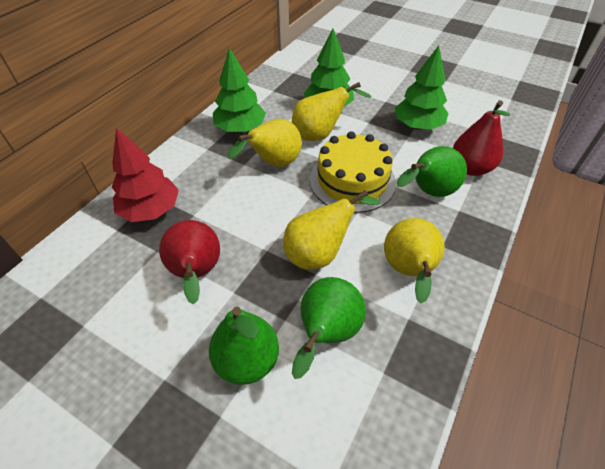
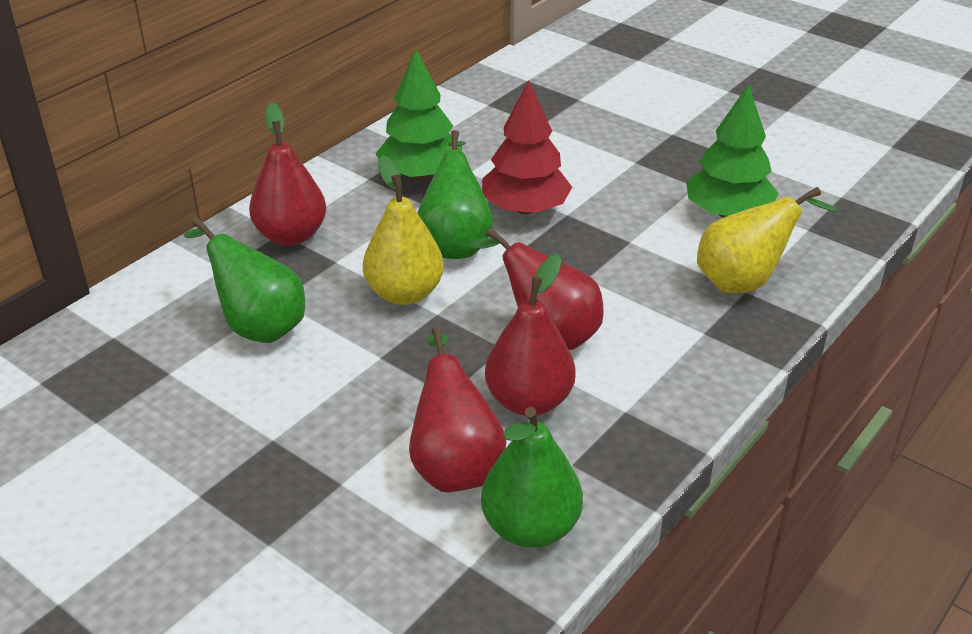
green tree: [213,48,266,132] [304,28,354,107] [395,45,449,130] = 3 -> [376,49,462,180] [686,84,779,218] = 2
red pear: [159,220,220,304] [453,100,510,176] = 2 -> [249,102,326,246] [409,327,507,492] [469,228,604,350] [485,254,576,416] = 4
yellow cake: [310,131,396,213] = 1 -> none = 0
yellow pear: [227,119,302,167] [283,190,380,269] [292,82,372,141] [384,218,445,303] = 4 -> [363,155,444,305] [697,187,837,293] = 2

